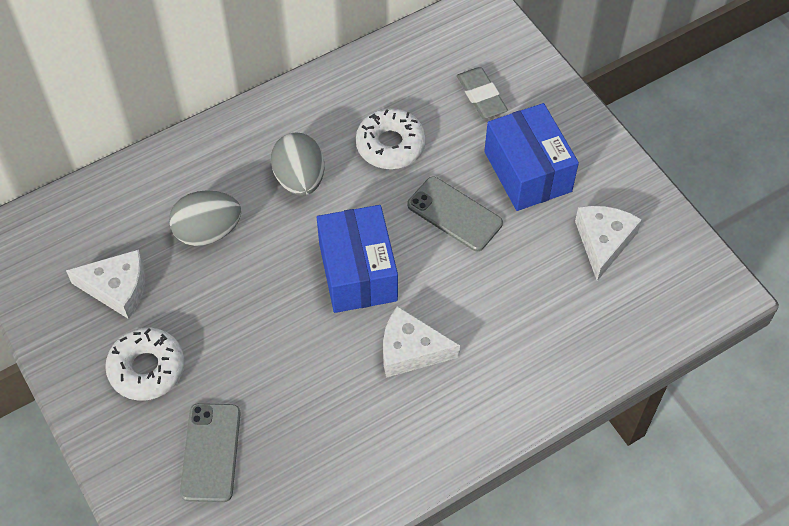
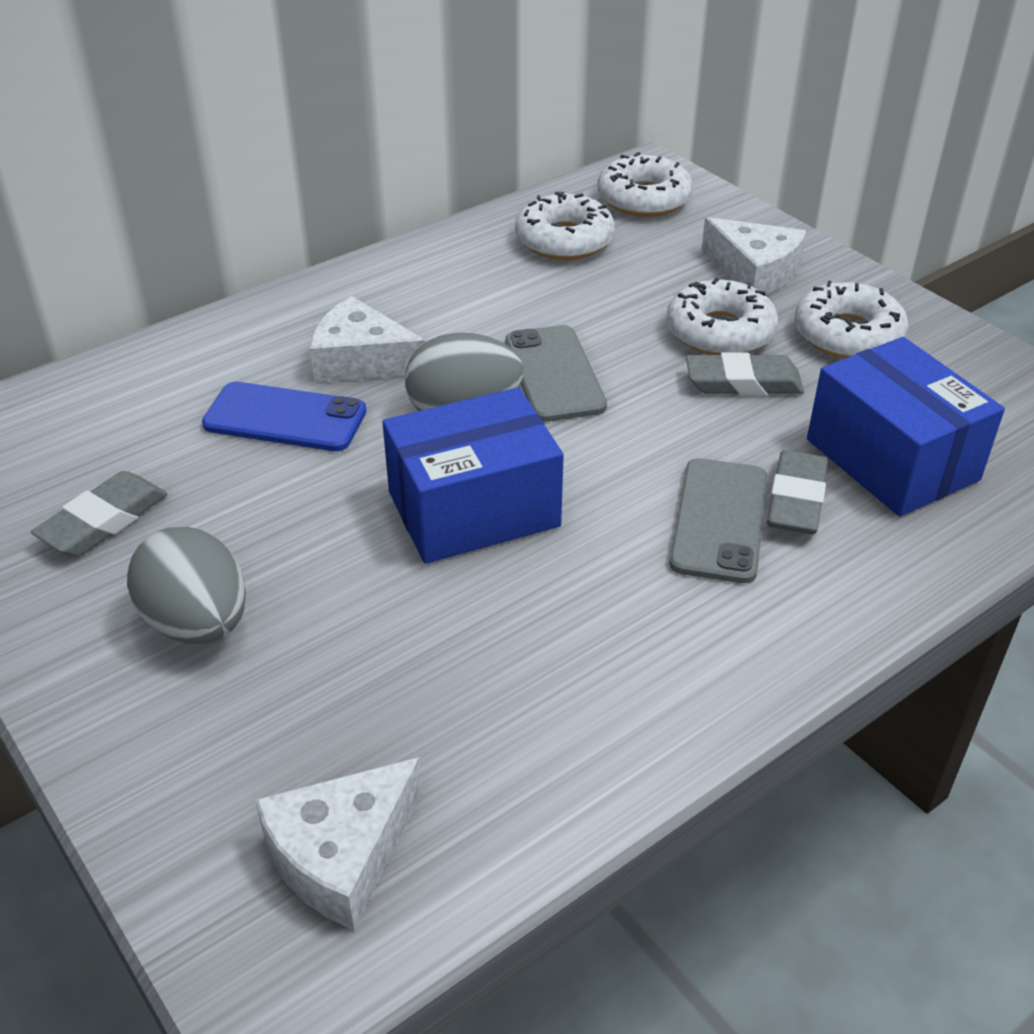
blue phone: none = 0 -> [202,382,367,451] = 1
grey eraser: [457,67,508,119] = 1 -> [31,471,168,557] [686,352,804,395] [767,450,828,534] = 3
white donut: [105,327,185,401] [356,108,426,169] = 2 -> [515,192,615,260] [597,152,693,217] [666,278,778,355] [794,280,908,358] = 4

